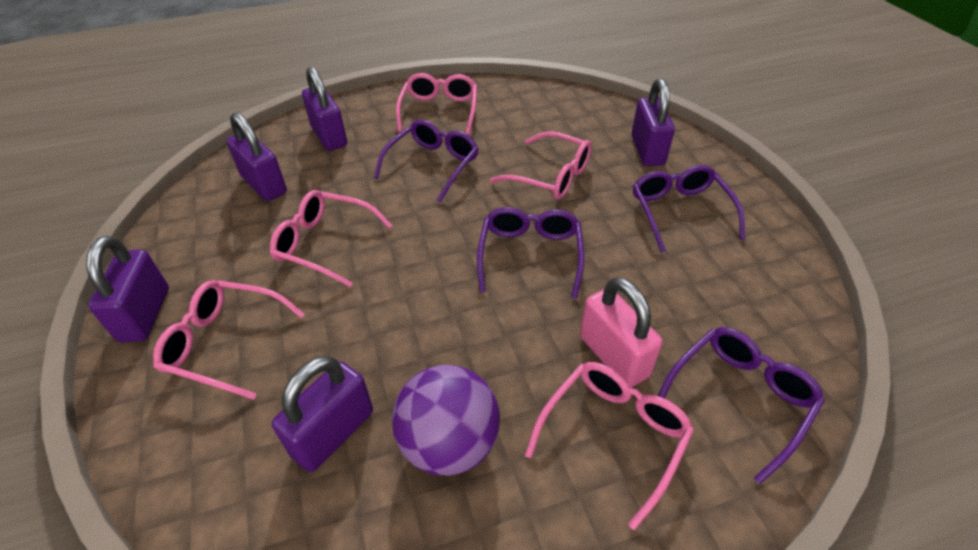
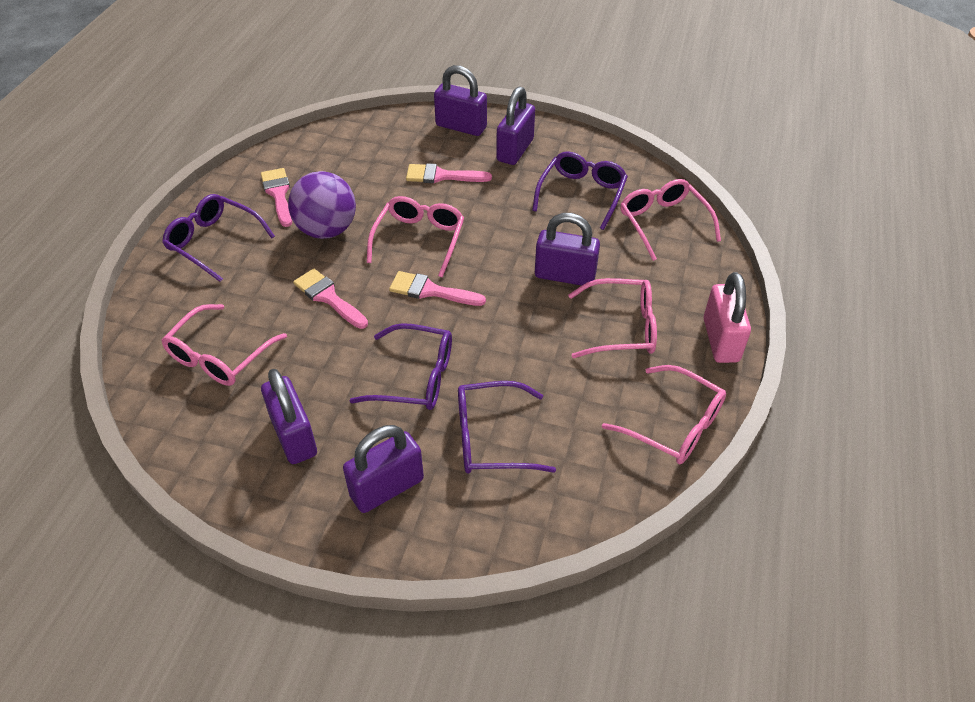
pink brush: none = 0 -> [261,168,292,227] [293,269,368,329] [389,271,486,306] [406,163,492,183] = 4

